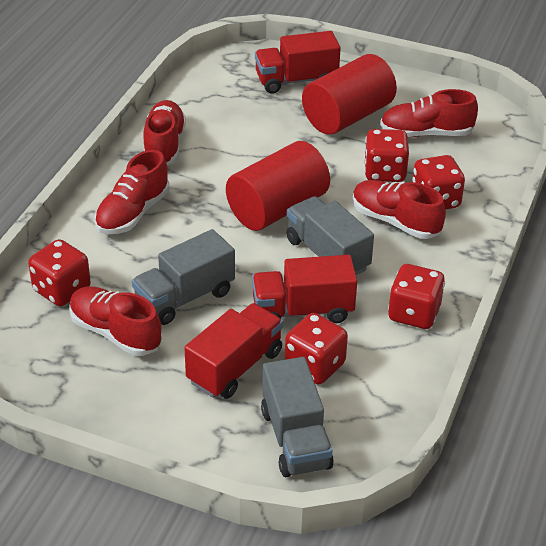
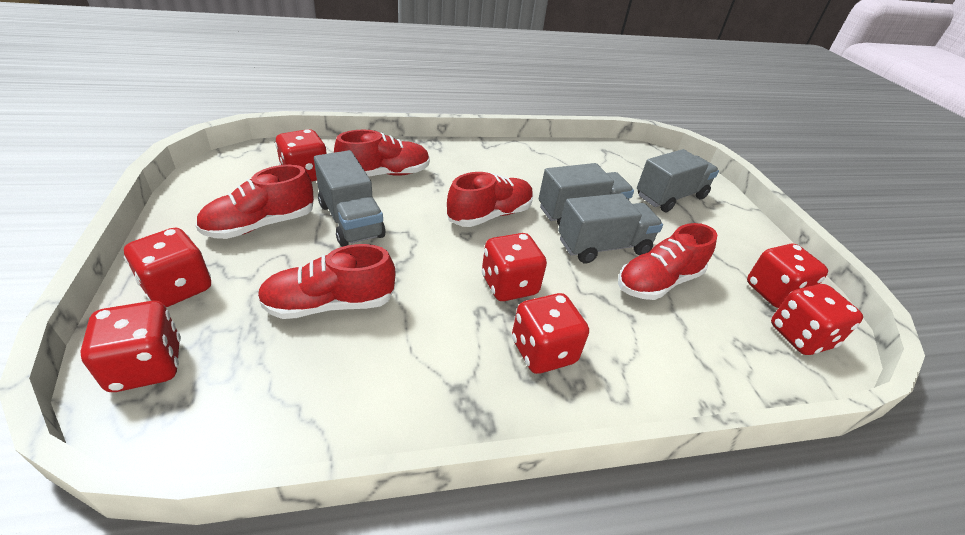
grey truck: [132,229,235,325] [261,357,334,477] [286,196,374,275] = 3 -> [314,150,385,247] [539,163,634,225] [558,193,663,263] [637,149,719,212] = 4
red cylinder: [226,141,330,231] [302,54,397,135] = 2 -> none = 0
red dice: [28,239,91,306] [285,313,348,384] [364,129,409,182] [388,264,445,329] [412,155,465,210] = 5 -> [80,301,181,392] [124,228,211,307] [275,129,327,182] [482,233,547,301] [512,293,589,374] [747,244,828,308] [771,284,863,355] = 7
red truck: [184,303,283,399] [252,255,357,323] [255,31,341,94] = 3 -> none = 0

